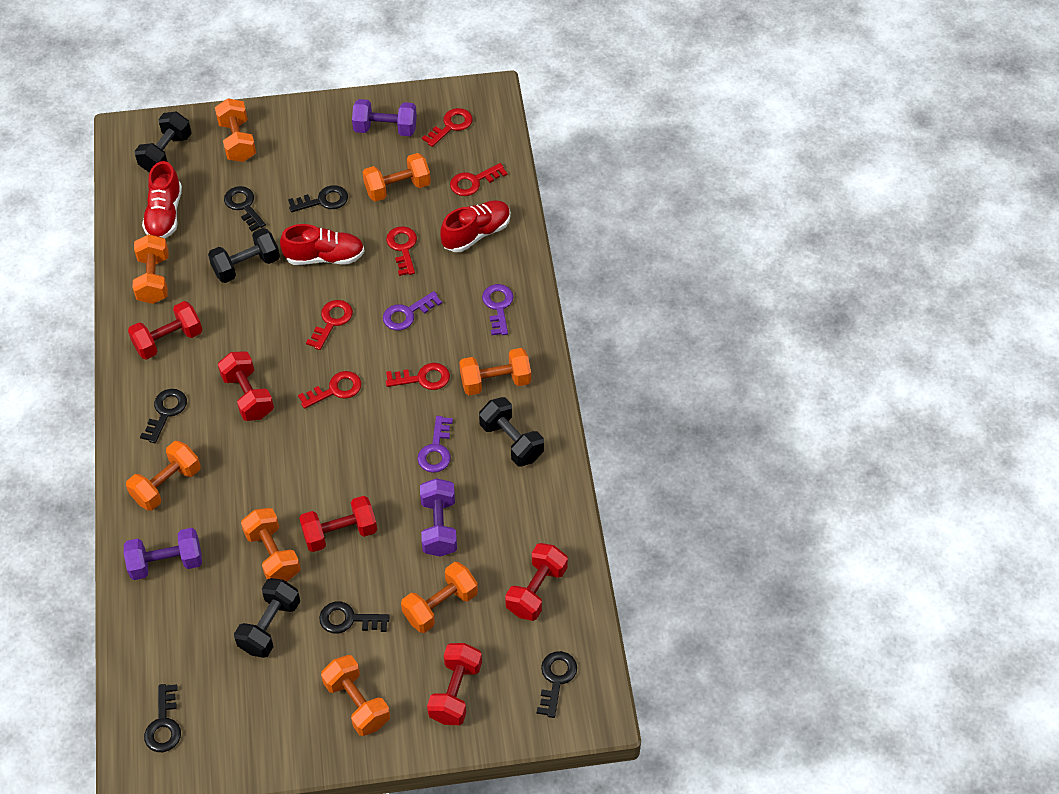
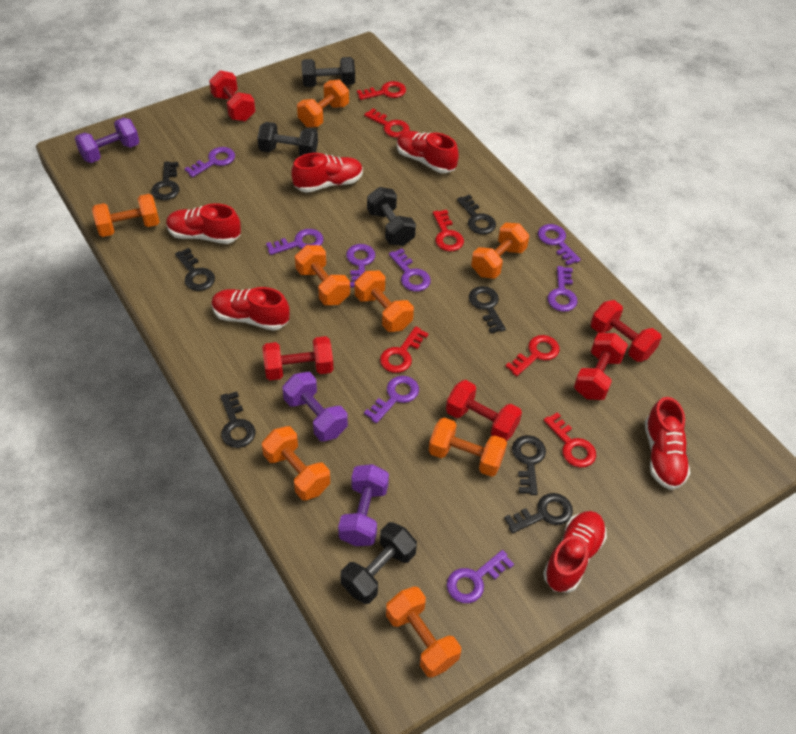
black key: [140,389,187,443] [144,684,181,752] [224,186,266,231] [288,185,348,212] [319,602,390,633] [537,651,577,718] = 6 -> [151,162,179,200] [175,248,215,291] [220,392,255,448] [457,194,496,234] [469,286,506,333] [504,493,573,534] [512,435,546,495] = 7
purple key: [383,291,442,330] [417,416,453,473] [482,284,513,335] = 3 -> [184,147,235,177] [266,229,324,255] [346,244,375,287] [364,376,419,423] [389,248,431,292] [447,550,514,603] [538,224,581,265] [547,266,578,312] = 8
red shoe: [142,161,182,239] [280,224,365,265] [440,200,511,252] = 3 -> [166,203,241,244] [211,287,290,331] [291,153,363,193] [397,131,459,173] [543,511,607,593] [644,397,690,490] = 6

